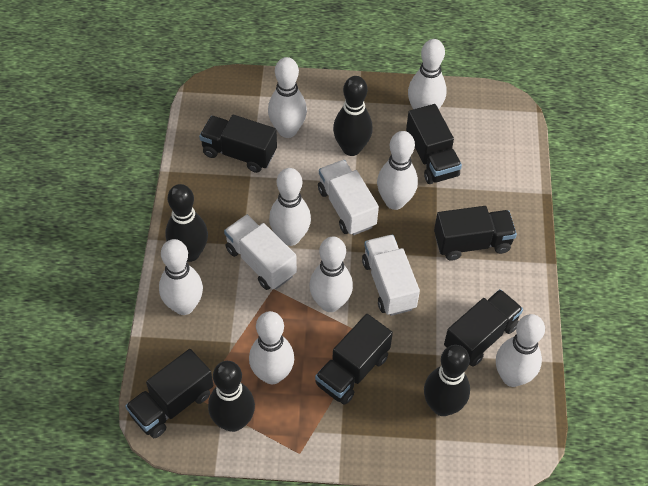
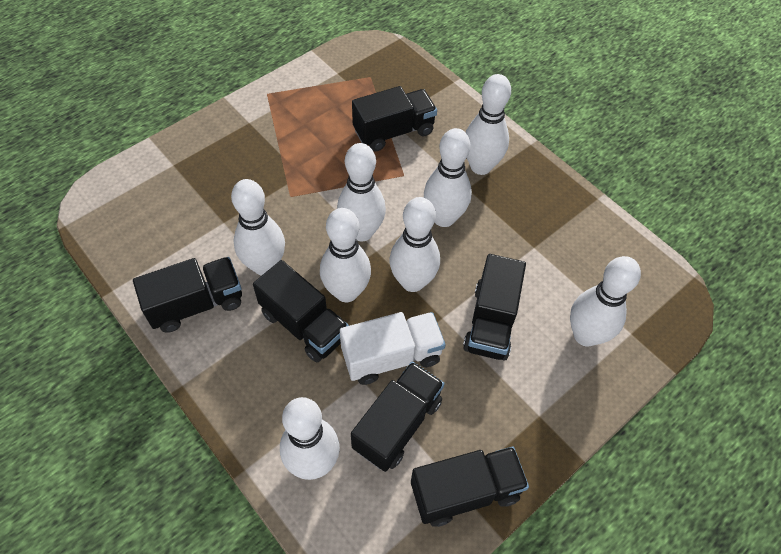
black bowling pin: [165,184,208,262] [208,361,255,432] [333,76,373,156] [424,345,470,416] = 4 -> none = 0
white truck: [224,214,297,290] [318,160,379,235] [362,235,420,316] = 3 -> [340,312,446,385] = 1

